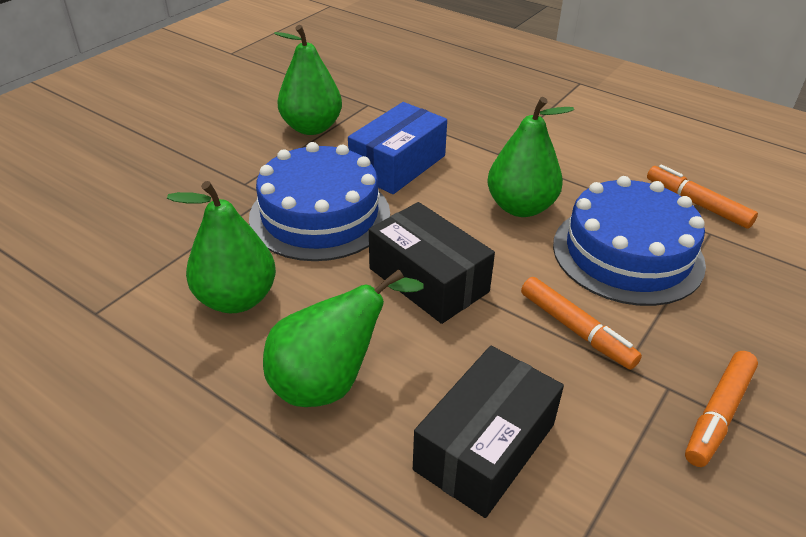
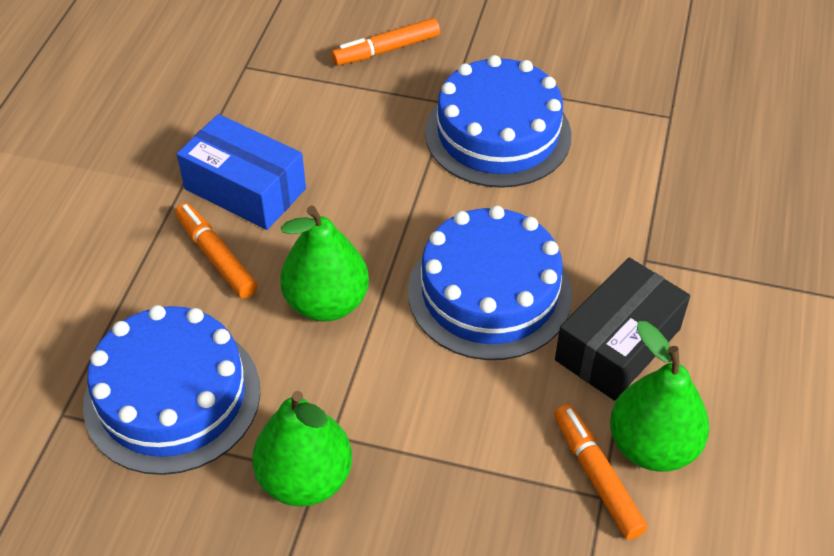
black box: [369,202,495,324] [413,346,564,518] = 2 -> [555,257,690,401] = 1
blue cake: [249,142,390,261] [553,176,706,306] = 2 -> [83,305,260,475] [408,206,572,360] [425,55,571,188] = 3
green pear: [167,181,276,313] [263,269,424,407] [274,25,342,135] [487,97,574,217] = 4 -> [252,391,352,506] [280,205,369,321] [610,321,709,472] = 3

